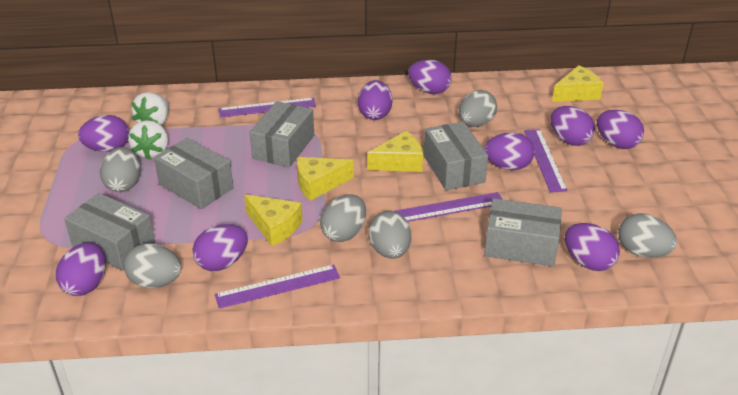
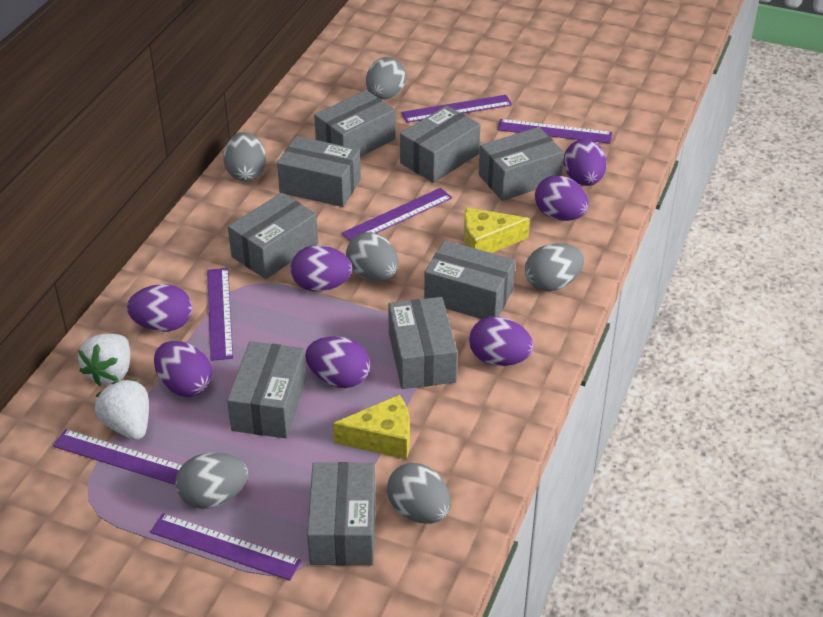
grey box: [64,193,155,271] [154,138,233,209] [250,101,314,168] [424,122,488,190] [484,198,562,267] = 5 -> [227,341,307,438] [228,193,318,279] [277,136,361,207] [307,462,376,566] [314,90,395,157] [388,297,457,389] [400,106,480,183] [424,240,515,319] [479,127,564,201] = 9
purple egg: [56,242,106,296] [78,115,129,152] [193,224,248,271] [358,80,392,120] [408,60,452,94] [484,132,535,170] [551,106,595,146] [565,223,620,271] [597,110,644,149] = 9 -> [127,284,192,332] [154,341,212,397] [291,245,352,291] [305,336,370,388] [469,316,534,366] [535,175,589,221] [563,139,607,186] = 7
purple ruler: [215,264,340,309] [219,98,316,117] [394,192,502,221] [524,129,567,192] = 4 -> [53,429,182,485] [150,513,301,581] [207,268,233,361] [342,188,452,241] [401,95,512,123] [498,119,612,144] = 6
yellow cheese: [244,194,303,246] [297,157,354,201] [367,131,423,172] [552,65,604,102] = 4 -> [333,395,410,459] [464,208,530,253] = 2

